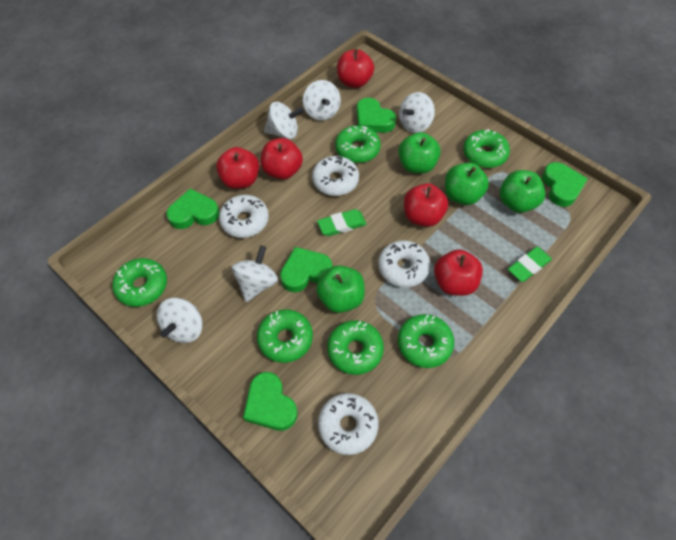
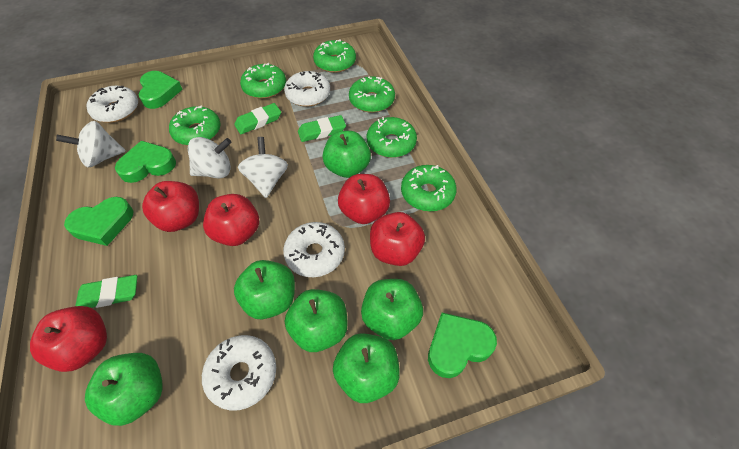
green apple: [316,265,365,313] [398,132,441,174] [445,163,489,205] [500,170,545,213] = 4 -> [85,353,163,426] [234,260,295,319] [285,289,348,352] [323,131,371,178] [333,333,400,403] [361,279,423,340] = 6
green eraser: [317,209,367,236] [508,247,552,282] = 2 -> [75,275,138,308] [234,103,281,134] [298,115,346,142] = 3
green heart: [166,188,219,229] [243,372,298,431] [280,247,332,292] [357,98,396,133] [542,162,588,207] = 5 -> [64,197,133,246] [115,141,176,183] [138,71,183,109] [428,313,497,378] = 4
white spinning top: [157,298,203,343] [232,246,278,302] [264,102,304,139] [303,80,341,121] [399,92,435,133] = 5 -> [56,121,126,167] [188,137,232,178] [238,137,288,198] = 3

